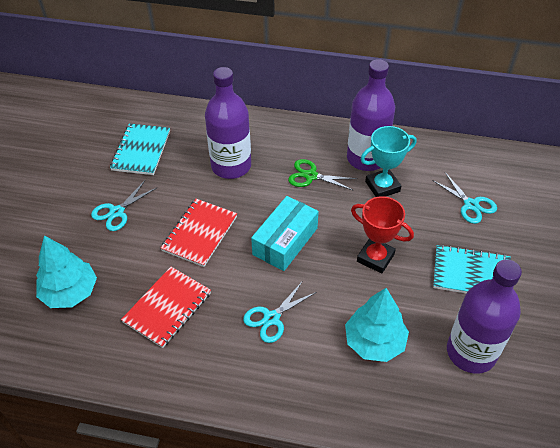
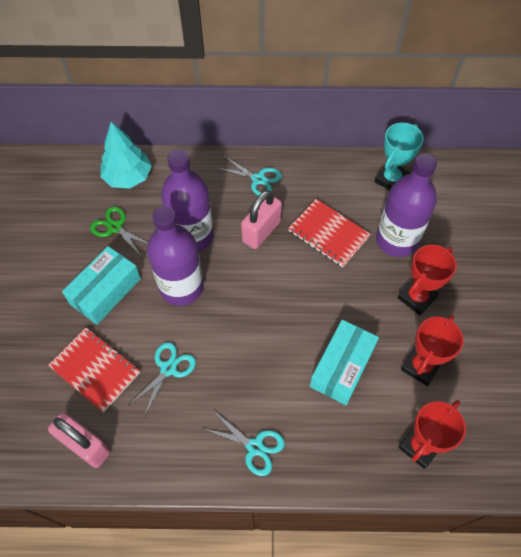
pink padlock: none = 0 -> [48,413,110,468] [241,190,282,249] = 2
red trophy: [351,196,414,274] = 1 -> [398,245,457,315] [398,400,466,469] [401,315,464,386] = 3
turquoise box: [251,196,319,271] = 1 -> [62,246,141,325] [310,320,379,405] = 2
turquoise notebook: [110,123,170,175] [433,245,511,293] = 2 -> none = 0
turquoise tree: [36,235,97,308] [345,288,409,362] = 2 -> [100,122,152,189] = 1

